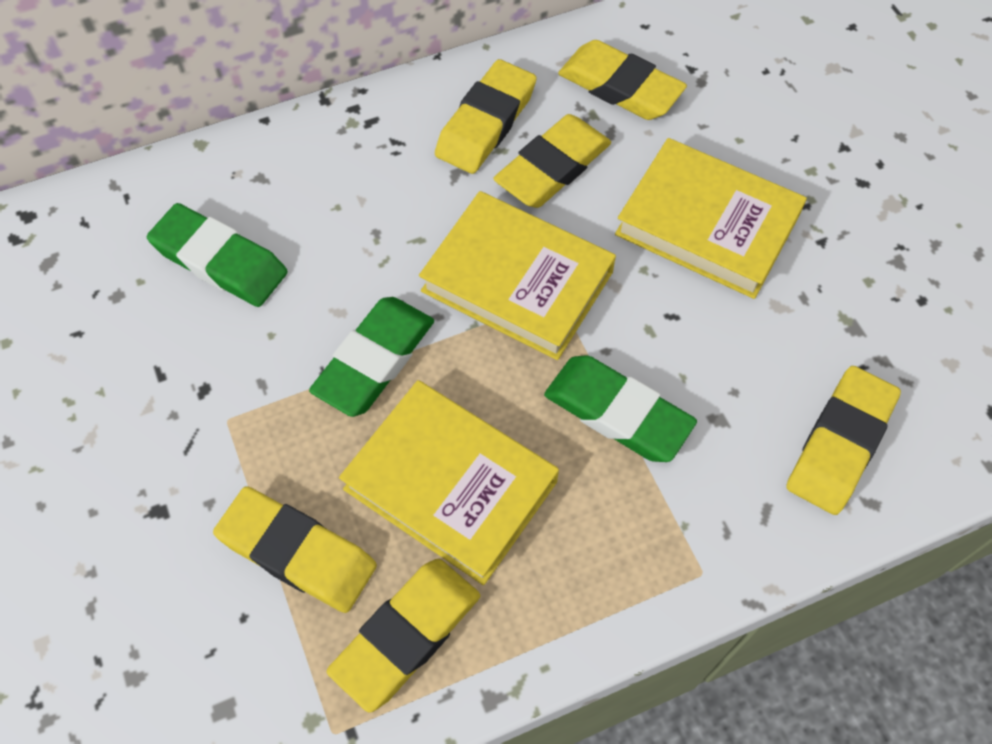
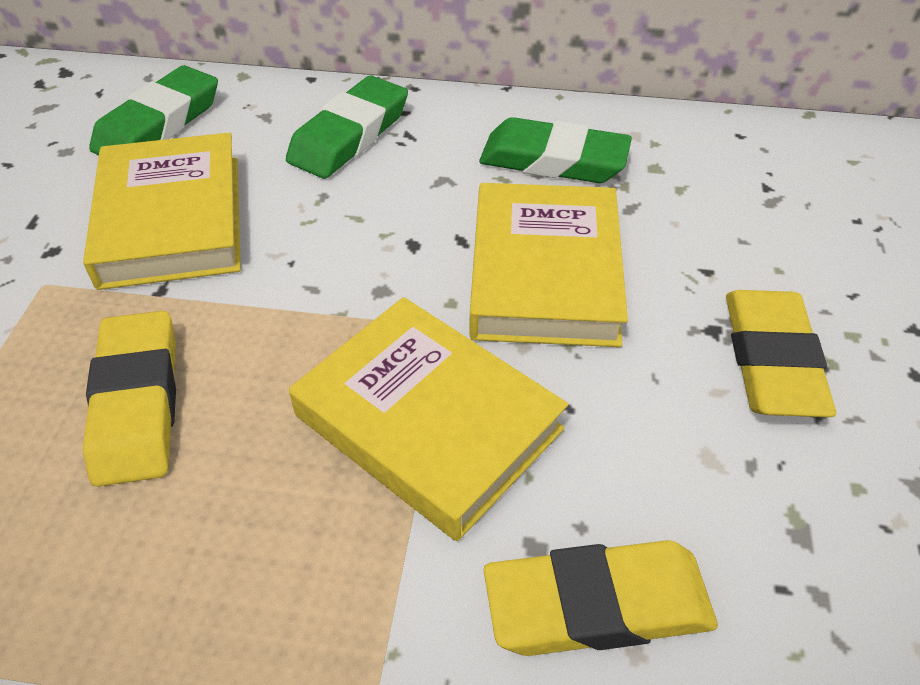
yellow eraser: [213,486,377,613] [327,559,480,713] [435,59,537,174] [493,114,611,208] [558,40,687,120] [786,366,901,515] = 6 -> [83,311,176,487] [484,540,718,656] [726,290,836,418] = 3

